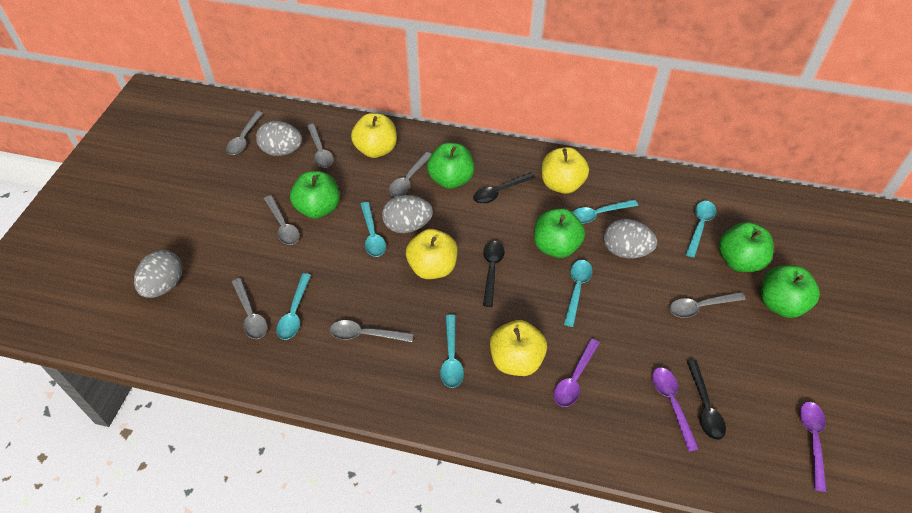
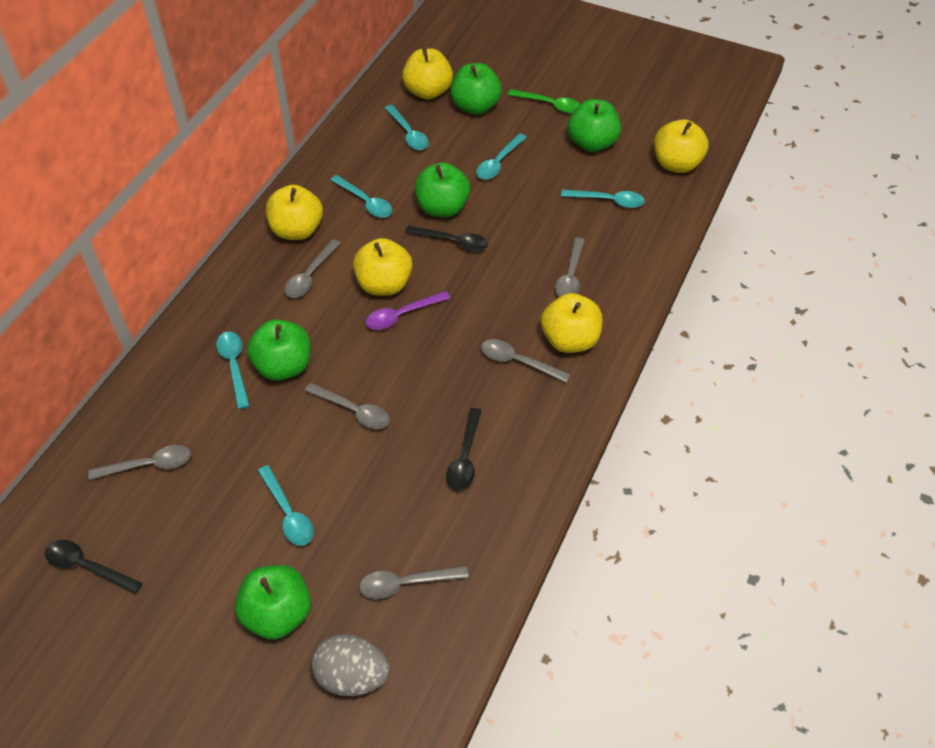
green spoon: none = 0 -> [508,89,580,113] = 1
grey egg: [134,250,183,298] [256,121,302,156] [382,195,433,233] [604,219,657,258] = 4 -> [311,634,389,696] = 1
grey spoon: [226,111,263,155] [232,278,267,339] [264,195,300,245] [307,124,334,168] [330,320,413,342] [389,152,432,197] [669,292,745,318] = 7 -> [88,445,191,480] [285,239,340,298] [305,383,390,429] [359,566,469,599] [481,339,571,383] [555,237,585,297] = 6
purple spoon: [554,338,600,407] [652,368,699,452] [800,402,827,492] = 3 -> [366,291,450,330] = 1
yellow apple: [351,113,397,158] [406,229,458,279] [490,320,547,376] [542,147,589,194] = 4 -> [266,185,323,240] [353,238,412,296] [402,48,453,100] [541,293,603,353] [654,119,708,173] = 5

